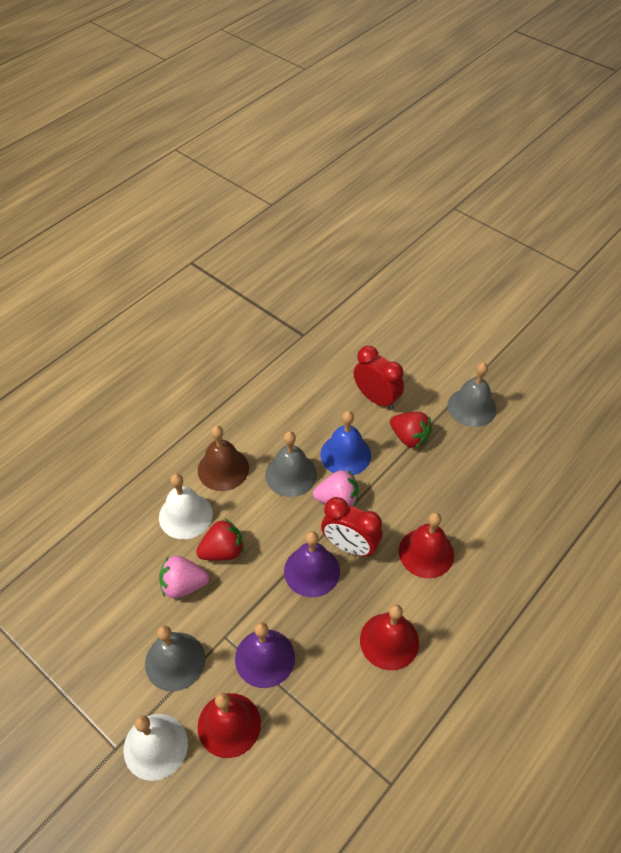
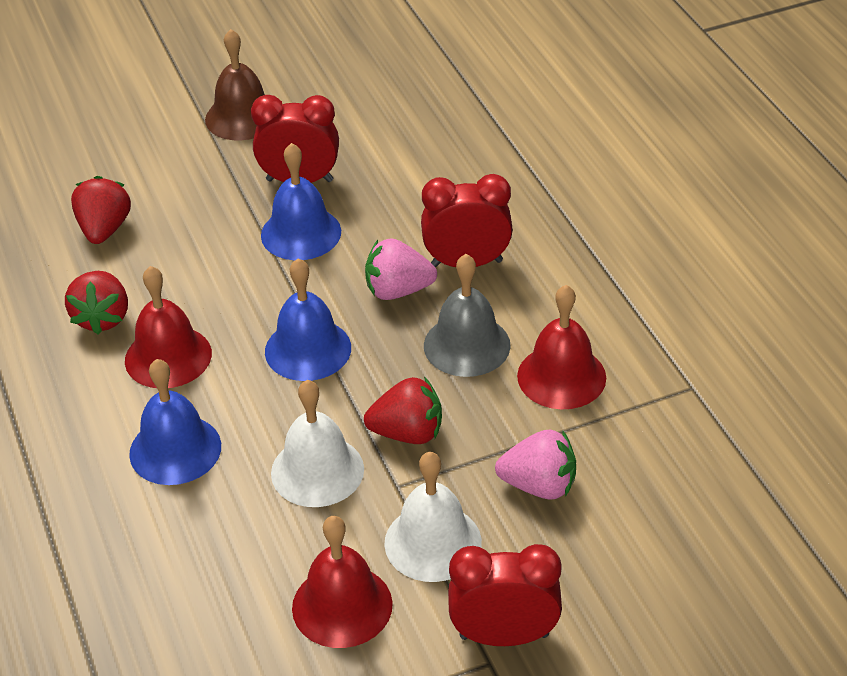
blue bell: [320,411,371,475] = 1 -> [129,359,221,485] [261,143,341,260] [265,258,351,381] = 3
grey bell: [145,626,206,692] [265,431,317,497] [447,362,496,427] = 3 -> [424,254,511,377] = 1
purple bell: [235,622,295,688] [284,531,340,597] = 2 -> none = 0
red clock: [321,497,382,557] [354,346,404,410] = 2 -> [251,95,339,183] [421,174,513,267] [448,544,562,646] = 3
red strawberry: [196,519,244,561] [390,412,432,448] = 2 -> [65,271,128,335] [71,176,131,244] [364,377,442,444] = 3

